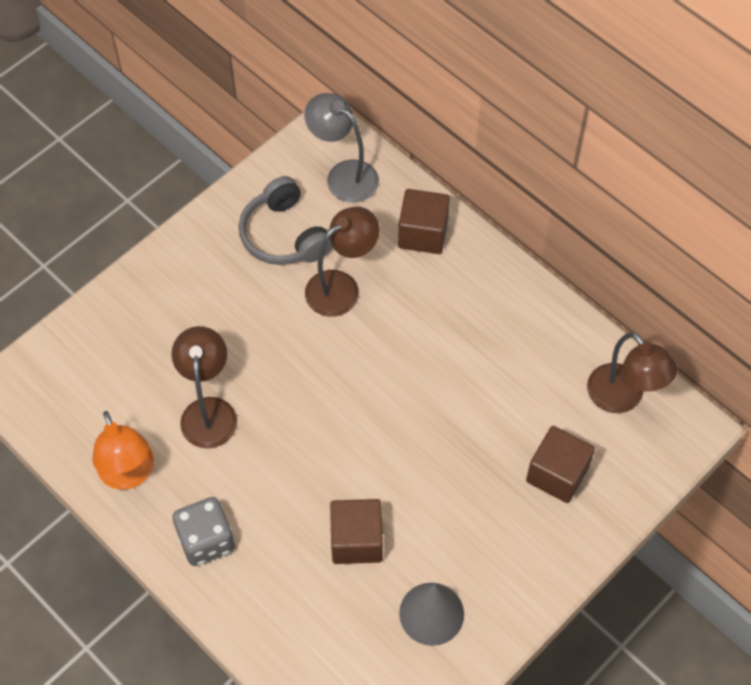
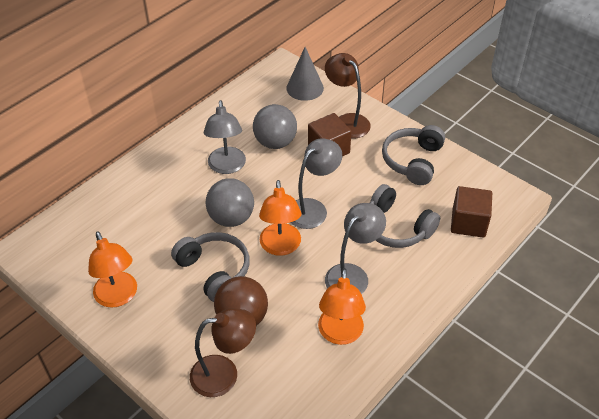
brown ball: none = 0 -> [214,276,268,326] = 1
brown cube: [330,499,383,564] [398,189,450,254] [526,426,595,503] = 3 -> [308,113,351,156] [451,186,492,238] = 2
brown lamp: [172,326,237,449] [305,207,380,317] [587,332,678,413] = 3 -> [190,308,256,397] [325,53,371,139] = 2
grey ball: none = 0 -> [205,178,254,227] [253,104,297,149] = 2
grey dice: [172,497,235,566] = 1 -> none = 0
grey headphones: [239,176,332,265] = 1 -> [171,232,250,302] [370,184,440,248] [382,125,445,185] = 3
grey lamp: [304,93,379,203] = 1 -> [204,100,246,174] [291,138,342,229] [325,203,386,294] = 3
orange lamp: [92,411,154,490] = 1 -> [88,231,137,308] [259,180,302,256] [318,268,366,345] = 3

